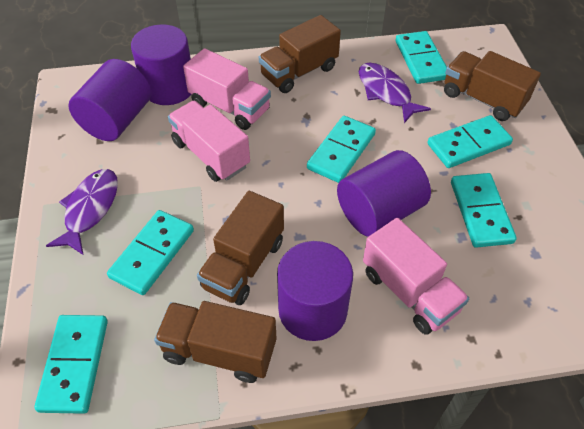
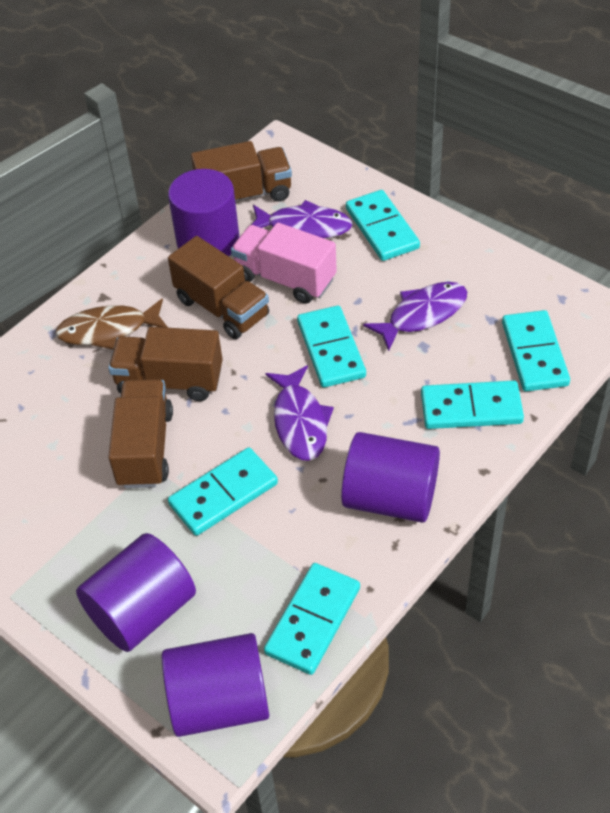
brown fish: none = 0 -> [55,298,168,349] = 1
pink truck: [168,101,250,182] [183,48,271,130] [363,218,469,335] = 3 -> [231,223,337,304] = 1
purple fish: [46,169,118,255] [359,63,431,123] = 2 -> [252,200,353,238] [265,365,334,461] [363,282,467,351] = 3

